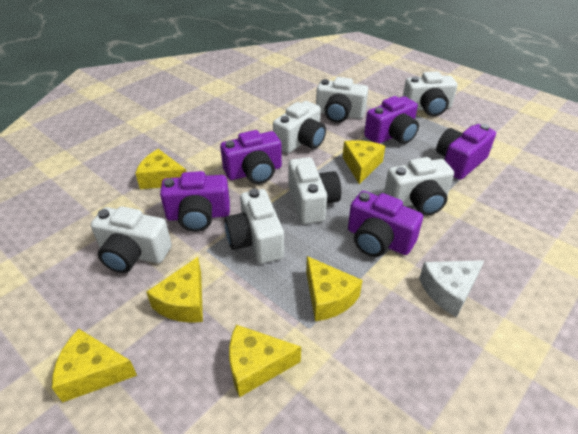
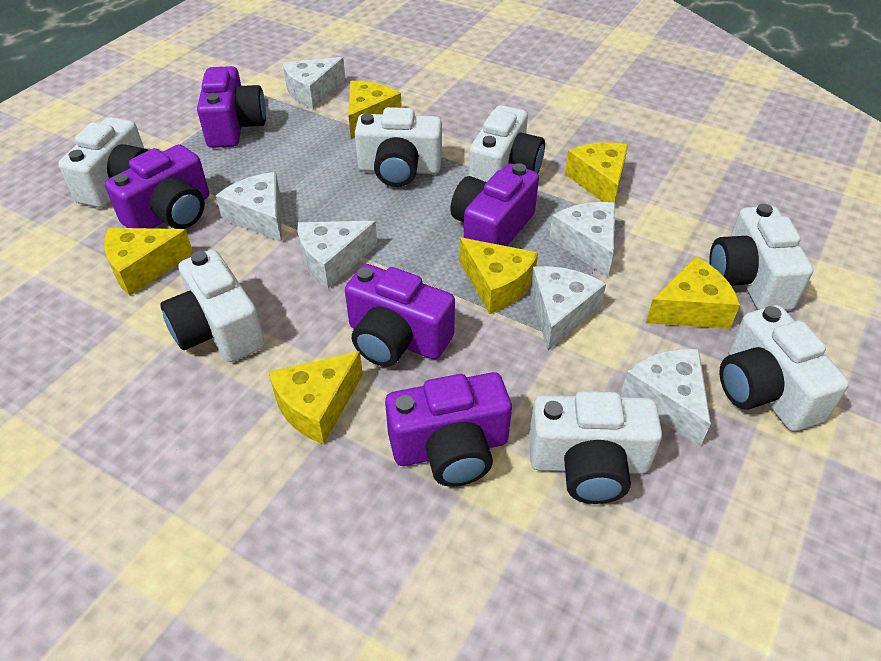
white cheese: [419,260,485,317] = 1 -> [216,172,282,242] [283,57,346,109] [298,221,377,288] [530,266,606,351] [549,202,615,277] [620,349,711,447] = 6

